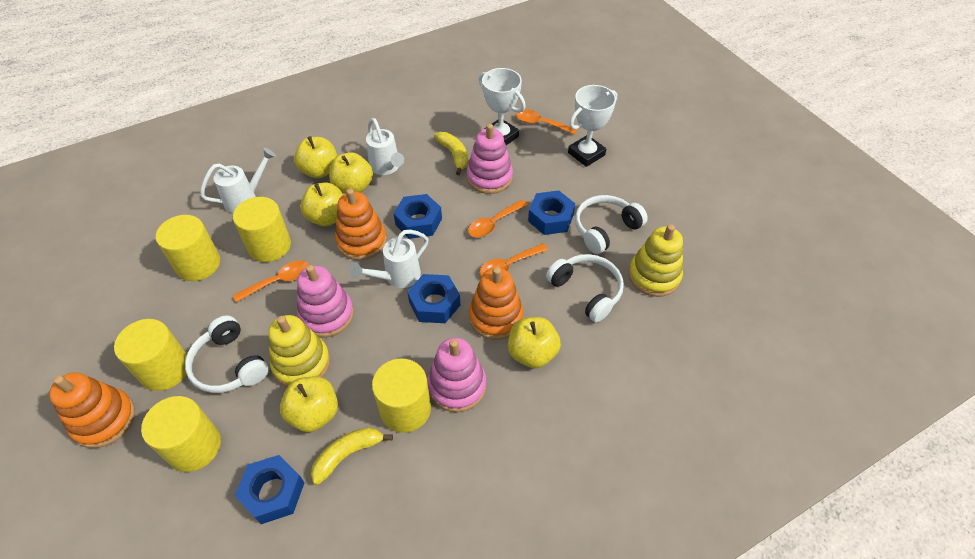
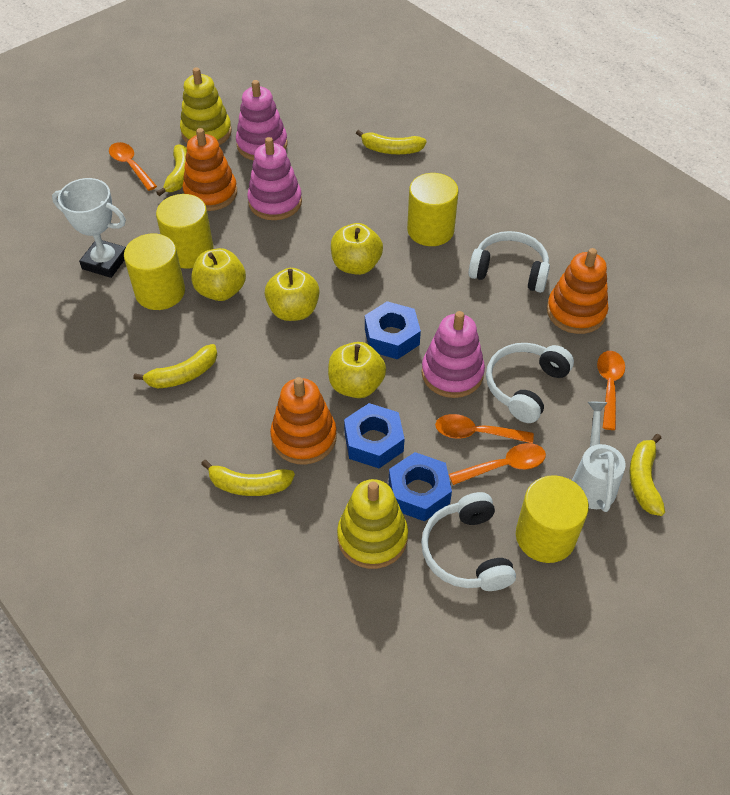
blue nut: [234,455,304,524] [393,194,442,239] [407,274,460,323] [528,190,575,235] = 4 -> [344,403,405,468] [365,301,421,360] [389,452,452,521] = 3
white trophy: [479,68,526,145] [568,85,617,167] = 2 -> [52,178,126,278] = 1
white watering can: [200,148,276,213] [350,230,429,288] [366,118,404,175] = 3 -> [572,402,626,512] = 1
yellow apple: [280,377,338,432] [294,136,337,178] [300,183,343,226] [329,152,373,194] [508,317,561,368] = 5 -> [191,248,246,301] [265,268,320,321] [328,342,386,398] [331,223,383,275] = 4
yellow banana: [311,427,393,485] [434,132,468,175] = 2 -> [133,344,217,389] [156,144,187,196] [201,460,295,496] [356,130,427,154] [629,434,665,516] = 5
yellow cylinder: [114,319,187,391] [141,396,221,472] [156,215,220,281] [233,197,291,262] [372,358,431,433] = 5 -> [124,234,185,310] [156,194,214,269] [407,173,459,246] [516,475,589,563] = 4

